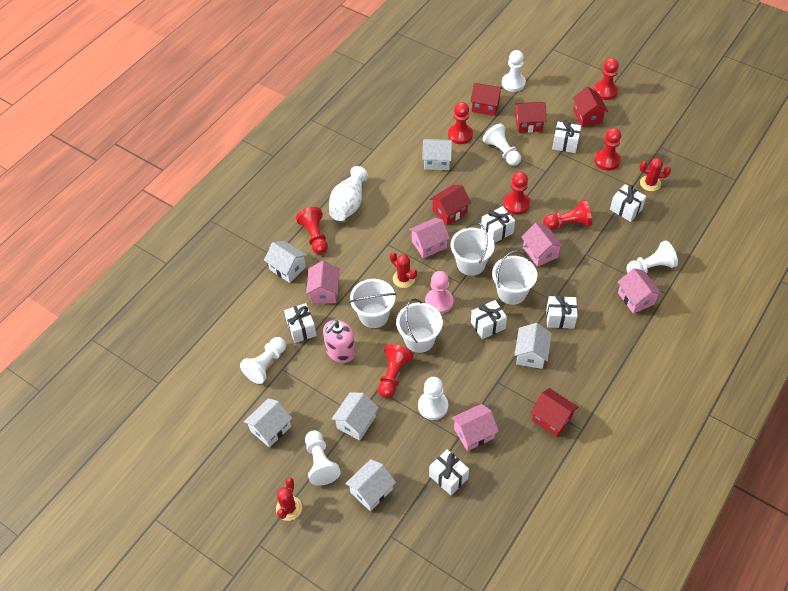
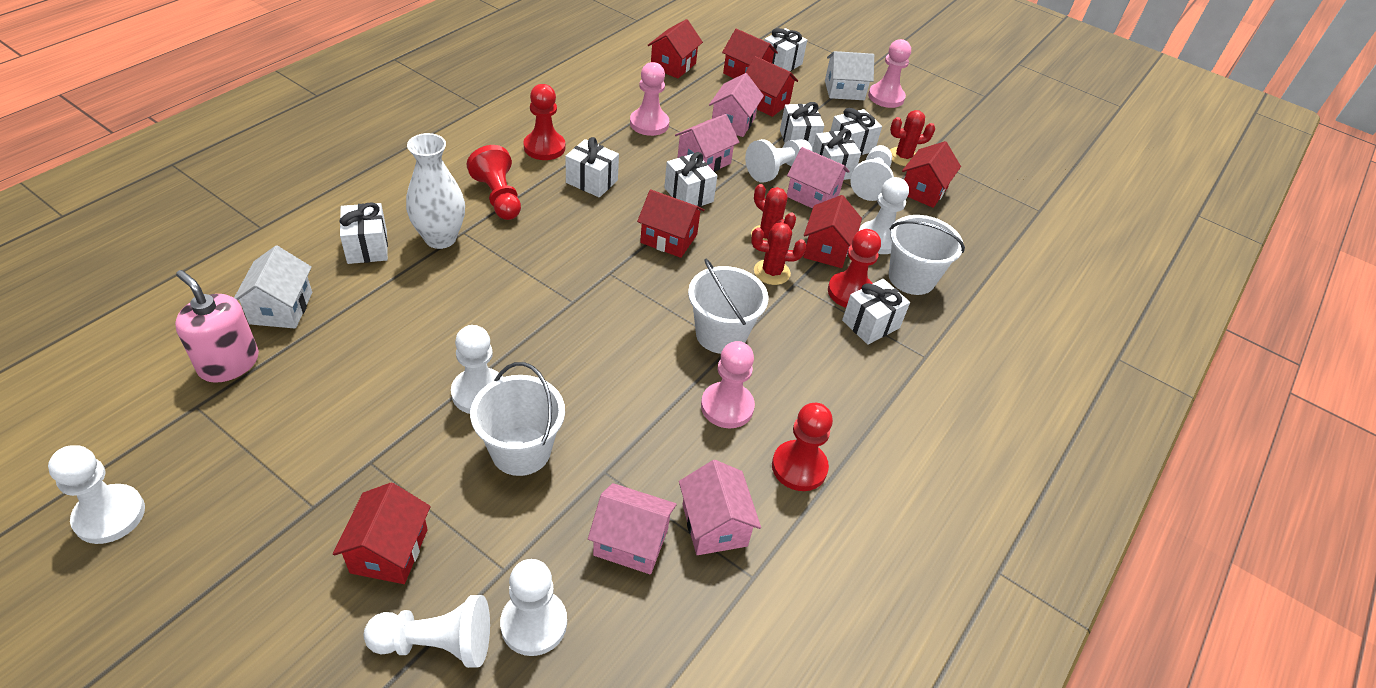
pink pawn: [425,271,453,314] = 1 -> [630,62,669,136] [701,341,755,428] [868,39,911,108] = 3
red house: [430,185,471,225] [470,83,502,116] [515,102,546,133] [530,388,578,437] [573,87,608,127] = 5 -> [333,483,431,584] [637,189,705,258] [648,19,703,78] [722,29,778,78] [745,56,798,117] [803,195,862,268] [902,141,961,208] = 7
red pawn: [296,207,328,254] [378,344,414,398] [448,102,473,144] [503,172,530,215] [543,199,592,230] [593,58,619,100] [594,128,621,170] = 7 -> [467,145,521,220] [523,84,565,160] [772,403,833,491] [828,229,881,308] = 4
white bucket: [349,279,396,328] [396,299,443,353] [451,222,495,276] [492,250,537,305] = 4 -> [470,362,565,476] [688,259,769,354] [889,215,965,295] = 3
white gift: [284,303,317,343] [429,449,469,495] [471,300,507,339] [481,206,515,243] [546,295,578,329] [552,120,581,153] [610,184,646,222] = 7 -> [340,202,388,264] [566,137,619,198] [664,152,717,207] [764,28,807,71] [780,102,824,149] [812,129,861,180] [830,108,882,155] [842,279,910,345] = 8
white house: [244,398,292,448] [264,241,307,283] [332,392,379,441] [345,459,396,511] [422,139,452,170] [514,323,552,369] = 6 -> [234,246,312,329] [825,51,874,100] = 2
white pawn: [240,337,286,384] [305,430,341,486] [418,377,448,420] [483,123,521,166] [502,50,526,92] [626,241,678,273] = 6 -> [48,445,145,544] [364,595,490,668] [451,325,503,414] [500,559,567,656] [745,139,812,183] [850,145,894,201] [859,177,909,254] = 7

